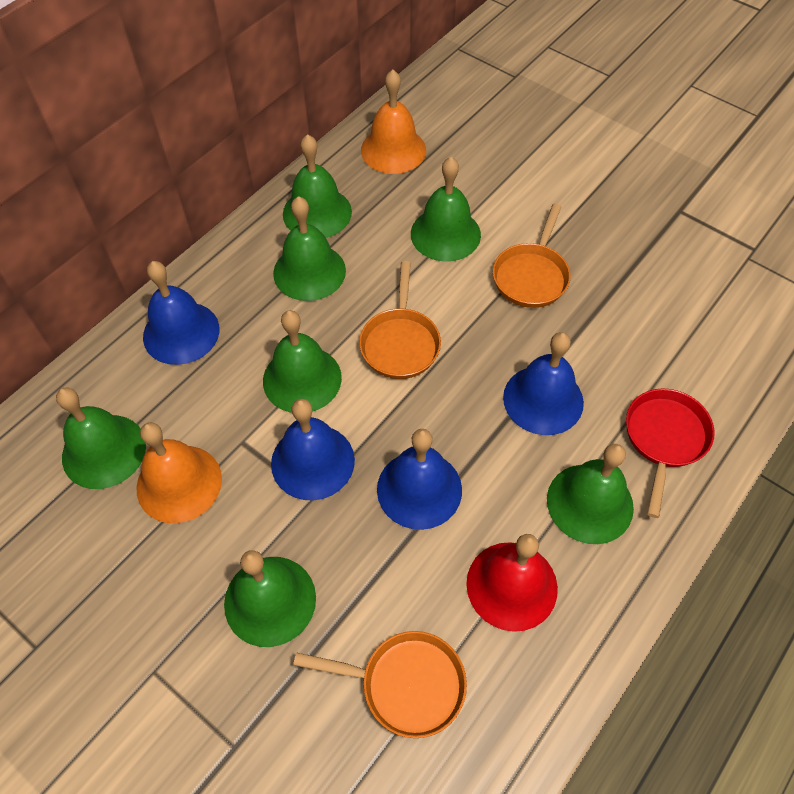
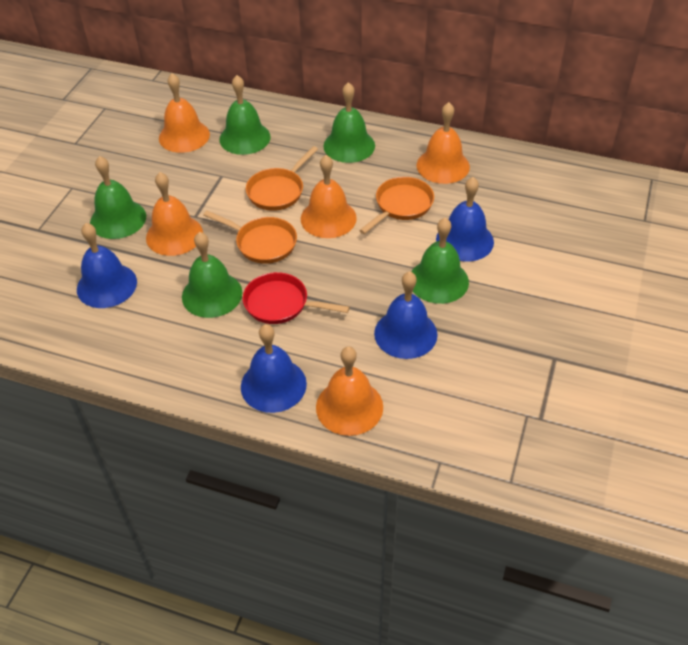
green bell: [56,387,146,489] [224,550,316,647] [263,310,342,413] [273,196,346,301] [283,134,352,238] [411,157,481,261] [547,444,634,544] = 7 -> [90,156,146,239] [182,232,242,318] [219,75,271,155] [323,82,375,163] [411,218,469,304] = 5
orange bell: [137,422,222,523] [361,70,426,174] = 2 -> [146,172,203,256] [159,73,210,153] [301,155,357,238] [316,346,383,436] [416,102,470,184] = 5
red bell: [466,534,558,632] = 1 -> none = 0

